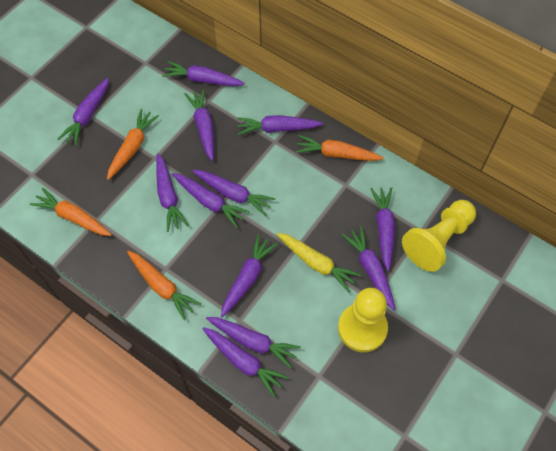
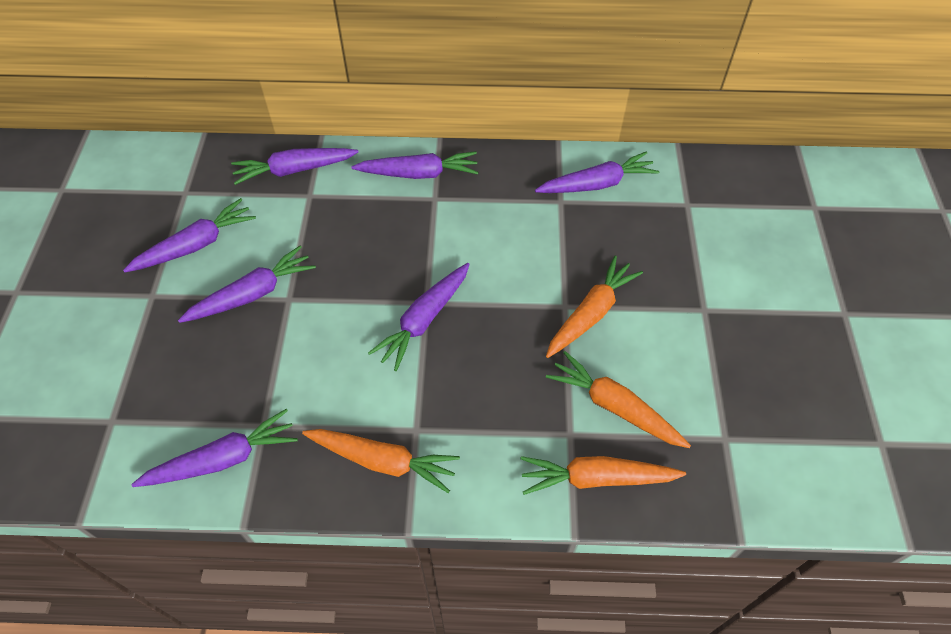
purple carrot: [58,78,109,146] [156,153,189,232] [162,61,245,86] [172,173,250,228] [185,89,214,161] [192,170,276,216] [202,327,289,397] [206,317,301,368] [221,234,278,318] [237,115,323,135] [341,226,396,311] [370,187,395,271] = 12 -> [123,198,256,272] [131,409,298,487] [178,245,316,323] [231,148,359,185] [351,151,478,179] [368,263,469,371] [535,151,659,193] = 7
yellow carrot: [277,233,361,293] = 1 -> none = 0
yellow pawn: [338,288,388,352] [402,200,476,272] = 2 -> none = 0

